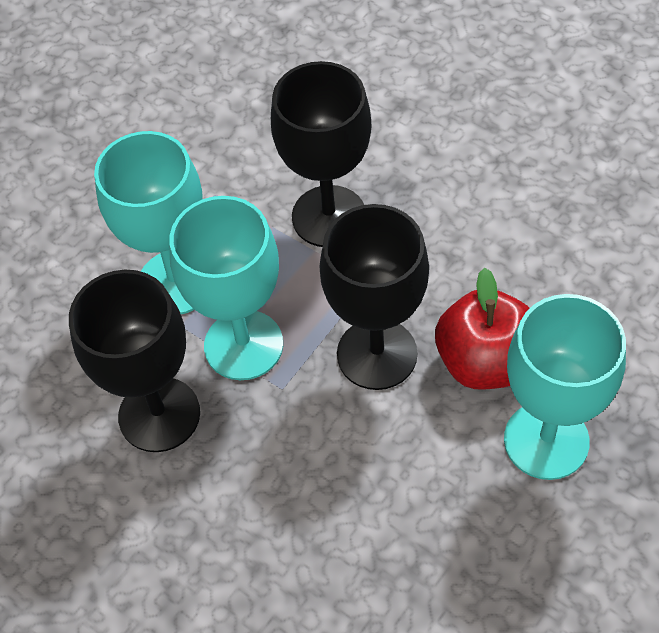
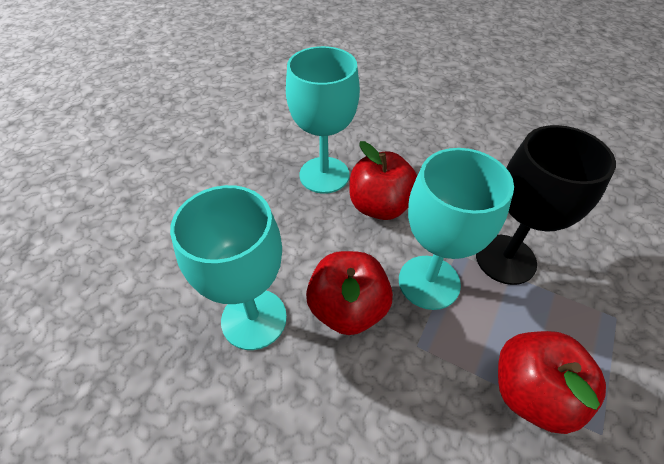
black goblet: [69,270,200,452] [271,61,372,247] [319,204,429,390] = 3 -> [476,125,616,285] = 1
red apple: [435,268,530,390] = 1 -> [306,251,393,335] [349,141,417,220] [498,331,606,434] = 3

